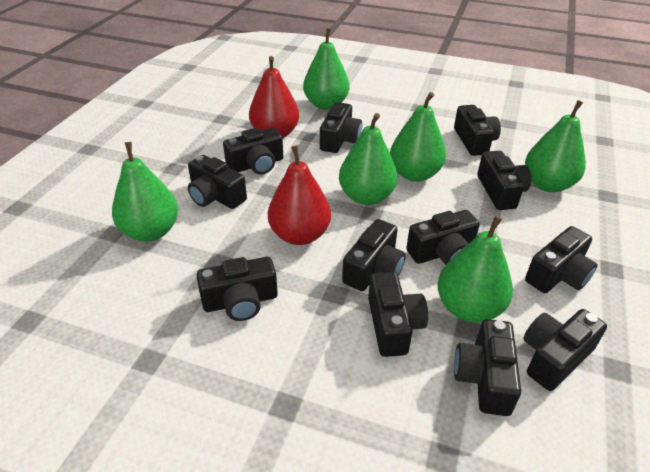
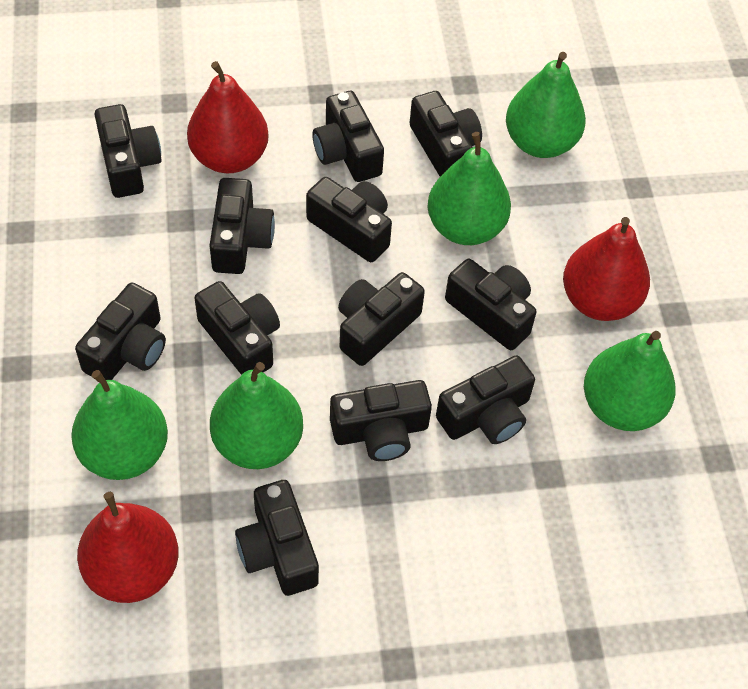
green pear: [112,142,178,241] [303,28,349,110] [339,113,397,205] [390,92,446,182] [437,216,513,322] [525,100,586,192] = 6 -> [71,370,168,480] [210,362,303,469] [428,132,511,245] [506,52,586,158] [584,331,676,431] = 5
red pear: [249,56,299,138] [268,145,331,245] = 2 -> [77,492,179,603] [187,61,269,173] [563,217,650,321] = 3

